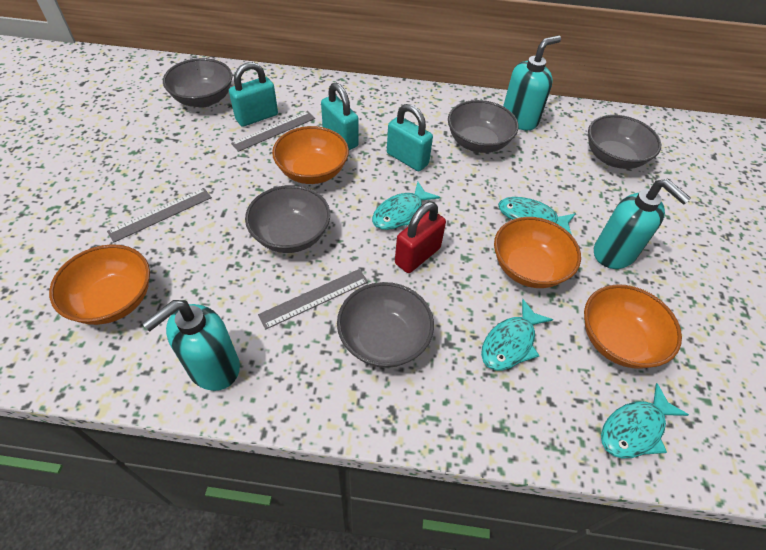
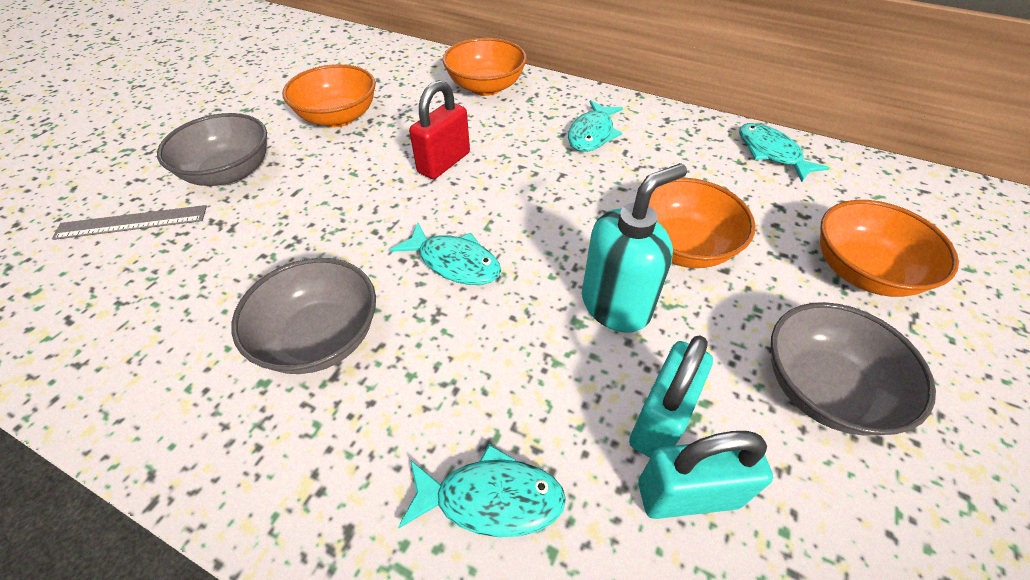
grey bowl: [163,58,232,108] [245,185,330,253] [337,282,434,368] [448,100,519,153] [588,115,661,169] = 5 -> [157,113,267,186] [231,258,376,374] [771,302,936,435] = 3
grey ruler: [107,188,212,242] [231,111,315,152] [258,269,368,329] = 3 -> [52,205,207,240] = 1
turquoise padlock: [229,62,278,127] [321,83,359,150] [387,104,433,171] = 3 -> [629,335,713,458] [638,431,773,519] = 2
turquoise soap dispenser: [142,300,240,391] [503,35,561,130] [594,179,691,269] = 3 -> [582,163,687,333] = 1

